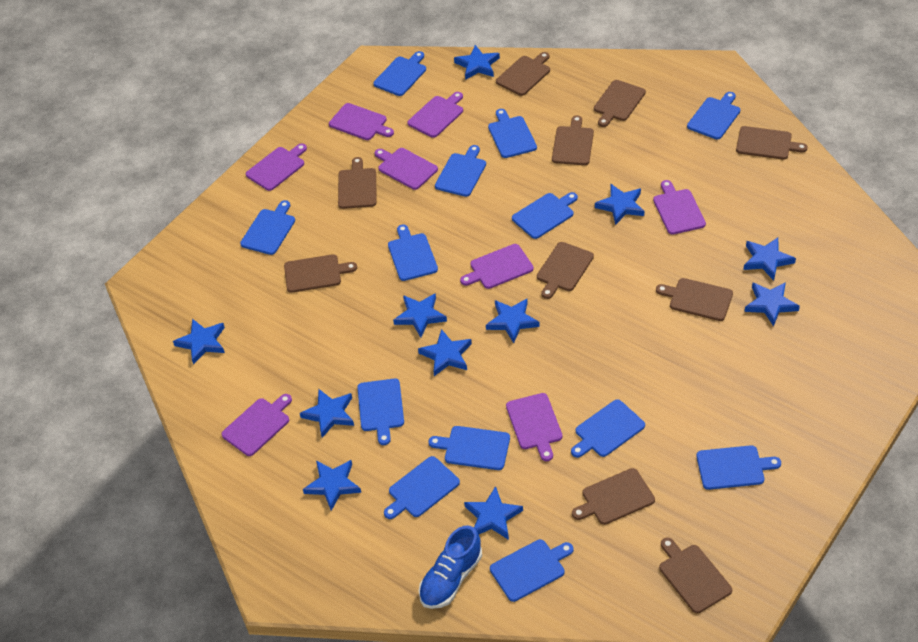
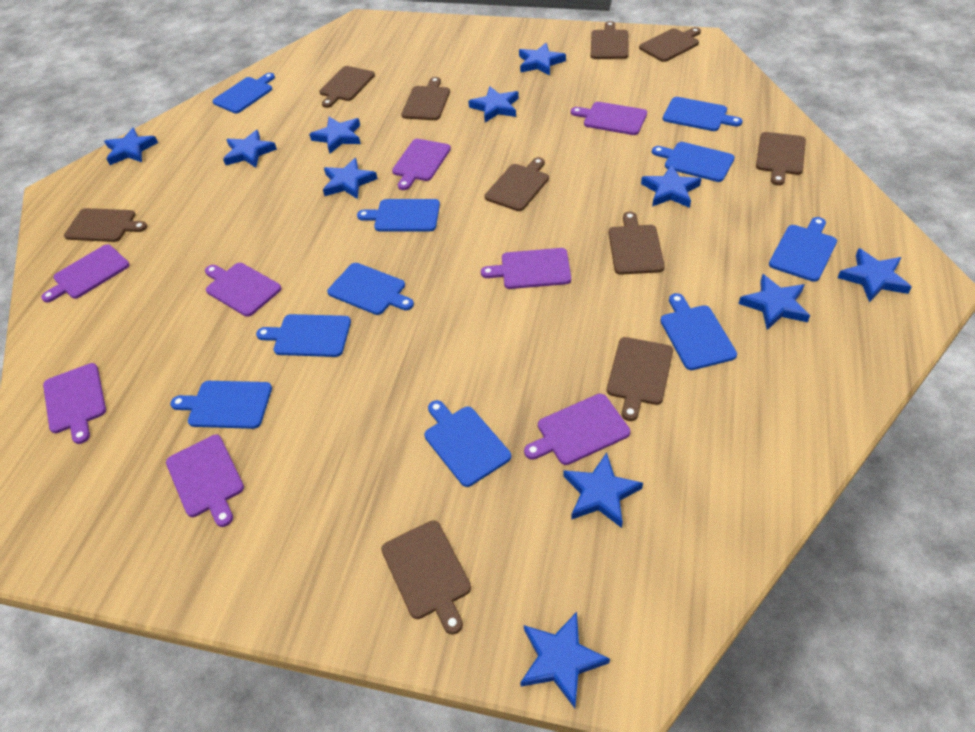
blue cutting board: [240,200,295,255] [357,379,404,445] [373,51,426,96] [384,456,460,519] [388,224,438,281] [429,426,510,470] [435,145,486,197] [488,109,537,158] [490,539,573,602] [512,192,578,239] [571,399,645,458] [687,92,740,140] [696,445,781,490] = 13 -> [170,381,272,429] [213,73,275,113] [256,314,351,357] [327,263,414,315] [357,199,440,231] [424,400,511,487] [652,142,735,182] [661,293,737,370] [663,97,742,131] [769,217,837,282] = 10
blue shoe: [419,525,482,609] = 1 -> none = 0

